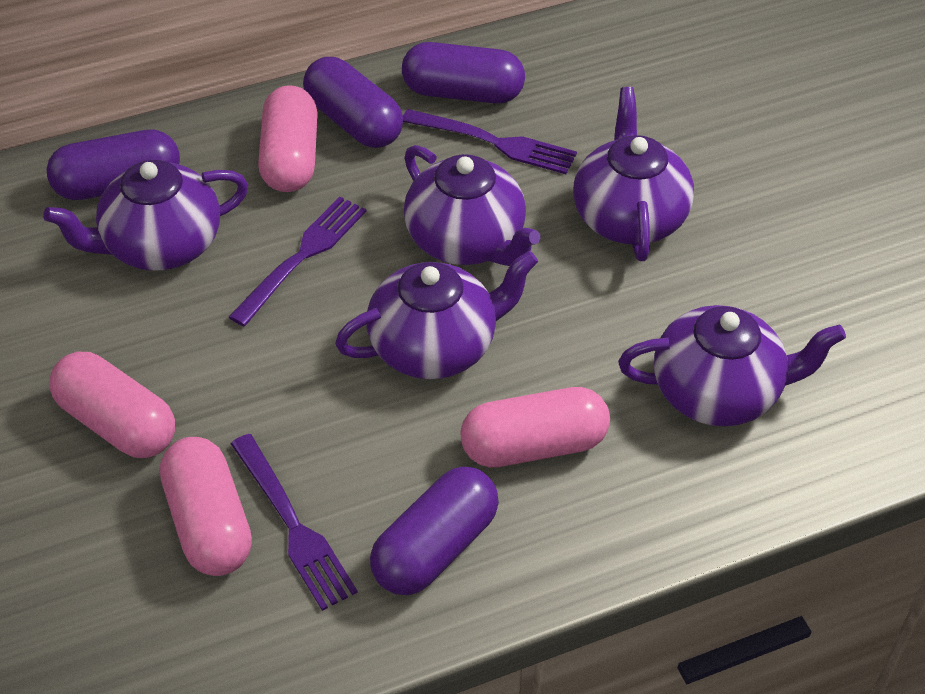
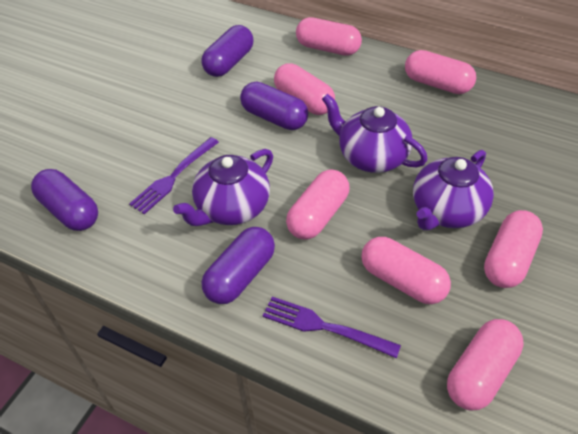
pink capsule: [49,352,175,458] [160,437,252,576] [258,85,318,192] [460,387,610,467] = 4 -> [274,63,335,115] [286,169,349,240] [296,17,362,56] [361,237,451,304] [405,50,476,94] [447,319,524,411] [484,210,543,288] = 7
purple fork: [229,197,367,326] [231,434,358,611] [403,109,577,174] = 3 -> [129,137,219,214] [263,296,401,358] = 2
purple teapot: [43,160,248,271] [335,251,538,379] [404,145,541,266] [573,87,694,261] [618,305,846,426] = 5 -> [173,149,273,226] [322,94,427,173] [413,150,494,230] = 3

